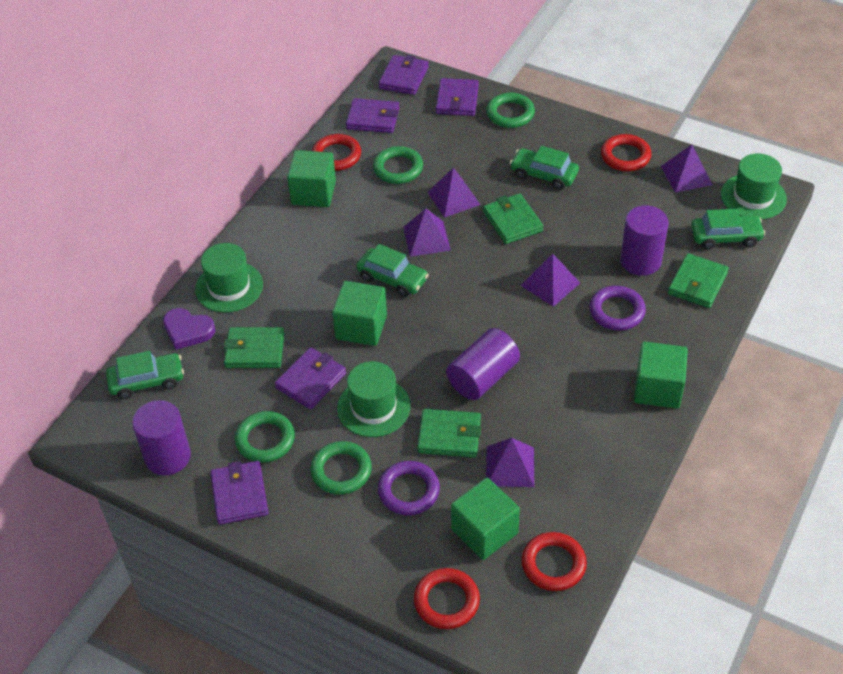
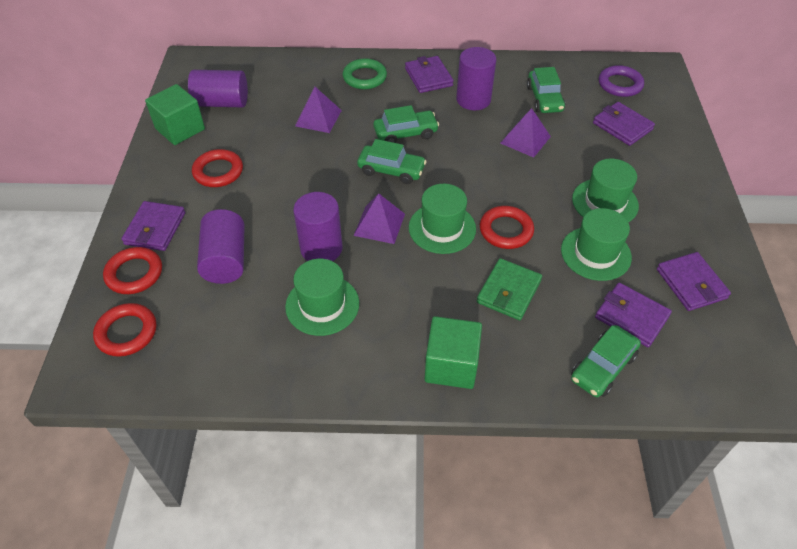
green cube: [287,150,336,207] [332,281,387,346] [451,478,520,560] [634,342,688,409] = 4 -> [145,84,205,145] [425,316,482,389] = 2
green hat: [195,243,263,313] [337,361,410,437] [721,154,787,220] = 3 -> [285,259,359,336] [409,184,476,254] [561,208,632,281] [572,159,639,222] = 4
green ring: [235,411,295,463] [310,441,372,495] [373,146,423,184] [486,93,535,128] = 4 -> [343,58,387,89] = 1
green wallet: [224,327,284,368] [417,409,481,458] [483,193,543,244] [668,253,729,308] = 4 -> [477,258,542,320] = 1
purple cylinder: [132,400,191,476] [446,328,520,400] [620,205,669,276] = 3 -> [188,70,248,107] [197,209,245,284] [293,192,343,261] [456,47,496,110] = 4
purple heart: [163,308,215,350] = 1 -> none = 0
purple pyramid: [403,208,451,256] [428,167,480,217] [486,438,534,487] [521,254,580,307] [661,145,712,193] = 5 -> [295,87,342,133] [354,193,405,244] [500,108,551,158] = 3
purple ring: [378,461,440,515] [589,286,646,331] = 2 -> [599,65,644,97] = 1

